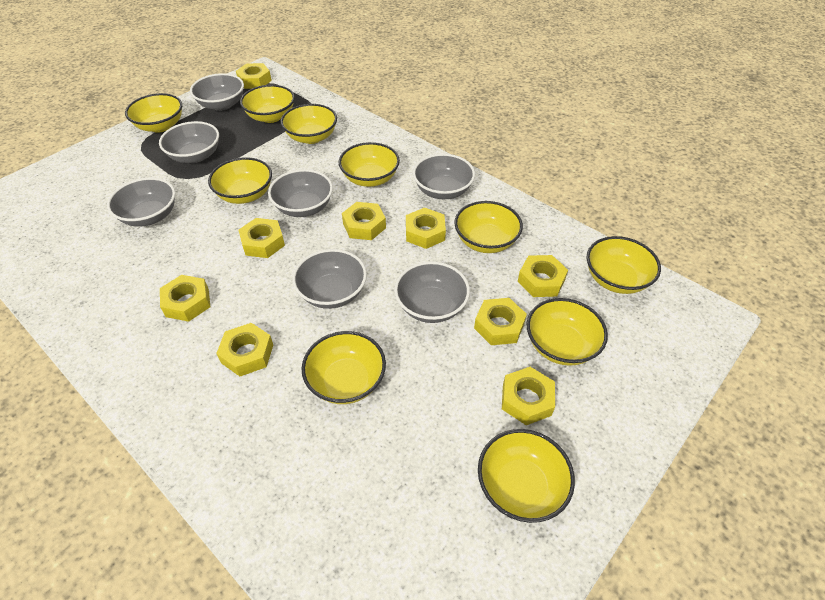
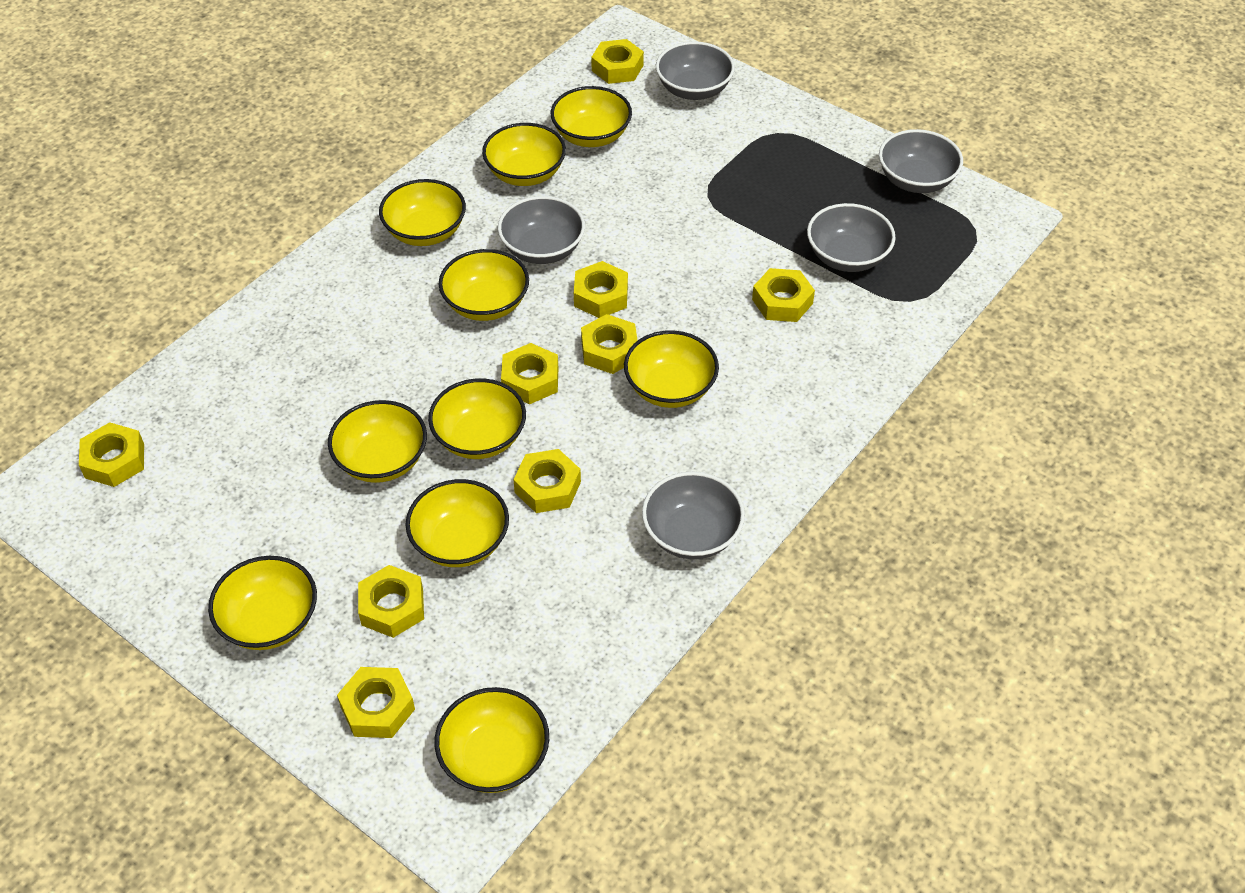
grey bowl: [107,177,175,227] [159,121,219,163] [190,73,244,111] [268,169,333,217] [292,249,367,309] [394,261,470,323] [413,154,475,199] = 7 -> [498,196,585,264] [642,472,745,559] [656,41,735,100] [807,203,896,272] [879,129,963,193] = 5

